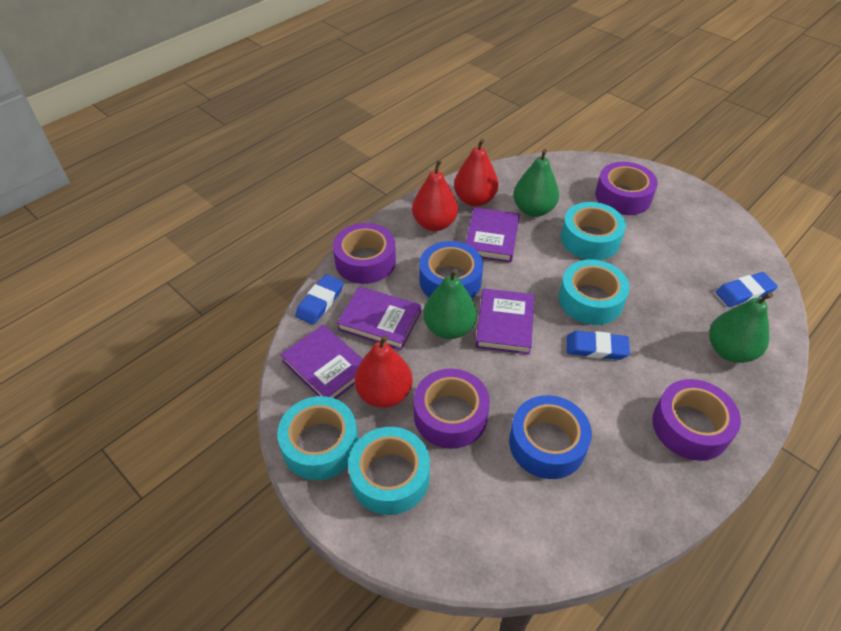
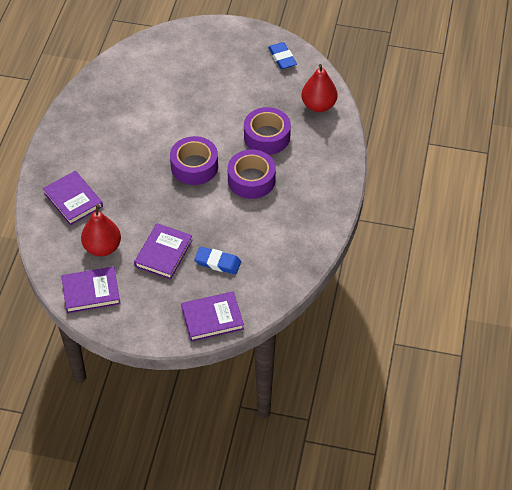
blue eraser: [295,274,344,325] [567,331,630,360] [716,272,778,307] = 3 -> [194,247,241,275] [268,42,297,69] = 2
blue tape: [419,241,483,298] [509,395,592,479] = 2 -> none = 0
green pear: [423,269,477,339] [513,149,559,217] [709,292,773,363] = 3 -> none = 0
purple tape: [333,223,396,284] [414,369,490,449] [595,162,658,215] [652,379,741,461] = 4 -> [170,136,218,185] [228,150,276,199] [244,107,291,155] = 3
red pear: [355,335,413,408] [412,160,458,231] [454,139,498,207] = 3 -> [81,205,121,256] [301,64,337,112] = 2
turquoise tape: [277,396,358,480] [348,427,430,515] [559,260,630,325] [561,202,626,260] = 4 -> none = 0

